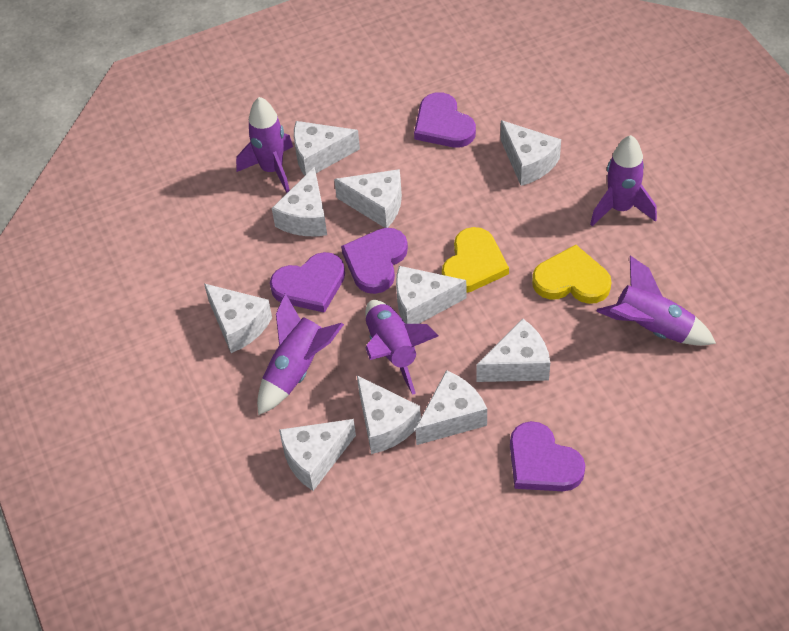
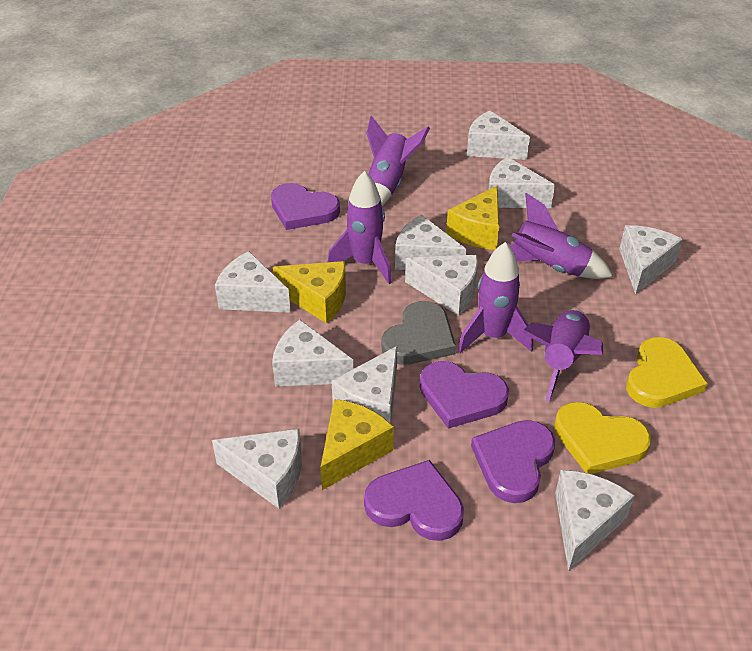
grey heart: none = 0 -> [382,301,456,365] = 1
yellow cheese: none = 0 -> [273,261,346,324] [320,399,394,490] [446,186,499,250] = 3

